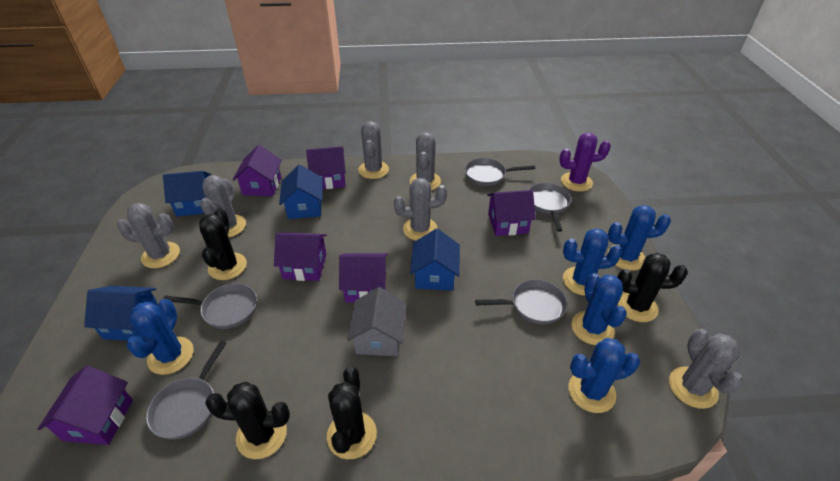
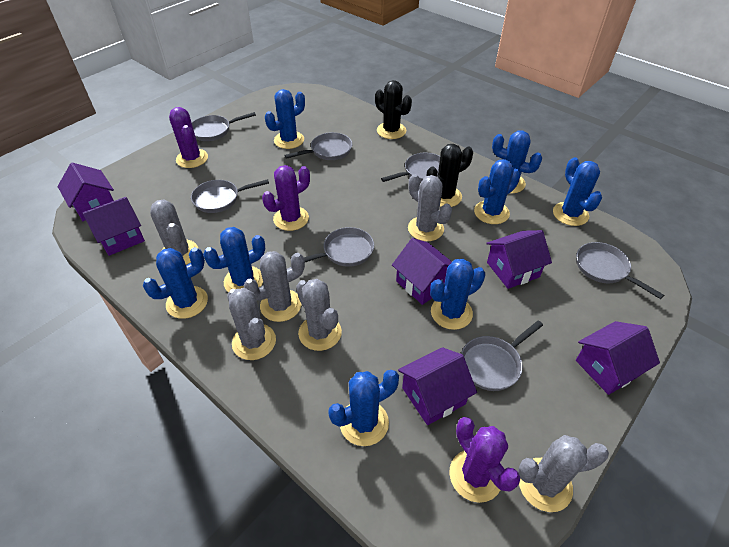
black cactus: [199,208,247,280] [205,382,290,459] [327,367,377,459] [617,253,688,322] = 4 -> [375,80,412,139] [427,144,473,207] = 2
blue cactus: [127,299,194,375] [563,228,622,296] [568,338,640,413] [572,273,627,345] [608,205,671,271] = 5 -> [143,247,208,319] [203,227,265,292] [265,89,305,149] [328,370,399,446] [430,259,485,330] [474,159,521,224] [492,131,542,193] [553,157,602,226] = 8
blue house: [84,286,158,341] [163,171,211,216] [279,165,323,219] [410,228,460,291] = 4 -> none = 0
grey house: [347,287,407,356] = 1 -> none = 0
grey pan: [146,341,226,440] [163,283,257,329] [465,158,535,186] [475,279,567,324] [528,183,571,232] = 5 -> [191,179,269,213] [192,112,256,141] [284,132,352,160] [304,227,374,267] [381,153,440,182] [461,321,543,391] [577,242,664,299] = 7
purple cactus: [559,133,611,192] = 1 -> [169,107,208,168] [262,165,310,231] [449,417,521,503] = 3

